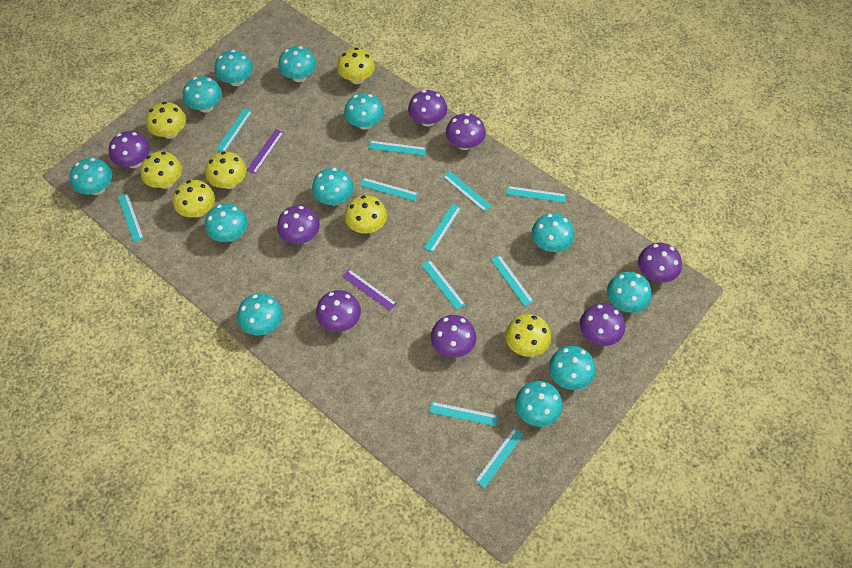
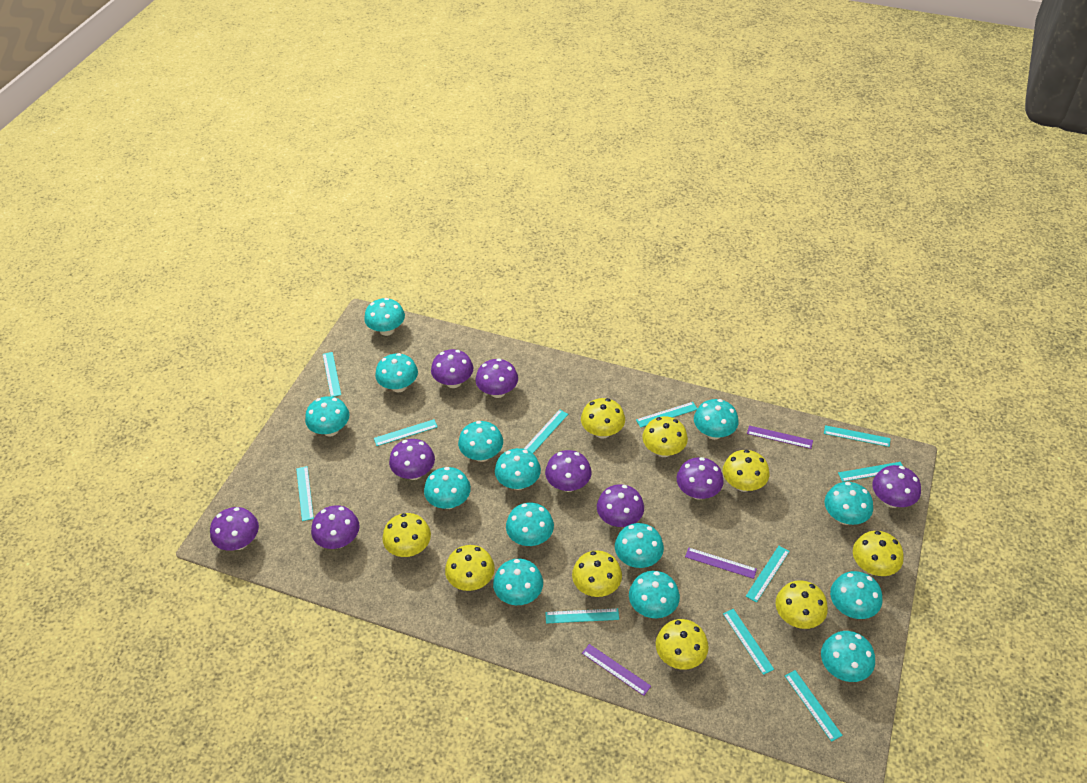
purple mushroom: [109,131,150,168] [277,205,320,244] [316,290,361,332] [408,90,447,127] [431,315,476,358] [446,113,486,150] [580,304,625,346] [638,243,682,282] = 8 -> [210,507,259,551] [311,505,360,549] [389,439,435,480] [431,349,473,388] [475,358,518,398] [545,450,591,492] [597,484,644,527] [677,457,724,499] [872,465,921,508] = 9
purple ruler: [247,129,284,174] [342,269,397,311] = 2 -> [582,644,651,696] [685,547,757,579] [747,425,813,449] = 3
turquoise mushroom: [70,158,112,195] [183,76,222,113] [205,204,248,242] [215,50,253,86] [237,293,283,335] [278,46,316,82] [312,168,354,205] [344,93,384,130] [515,381,563,427] [531,213,574,252] [549,346,595,390] [607,271,651,313] = 12 -> [305,396,349,436] [364,298,405,336] [375,353,418,392] [424,467,471,509] [458,421,503,462] [493,559,543,605] [495,448,541,490] [506,503,554,546] [615,523,664,568] [629,571,680,618] [694,399,739,440] [821,631,875,682] [825,482,873,525] [830,571,882,619] = 14
yellow mushroom: [140,152,182,189] [146,102,186,139] [173,180,215,217] [205,152,247,189] [337,48,375,84] [345,195,387,234] [506,314,551,357] = 7 -> [382,513,431,557] [445,545,495,591] [572,550,622,597] [581,398,625,439] [642,416,688,457] [656,619,709,669] [723,450,769,492] [776,580,828,629] [853,531,903,576] = 9

